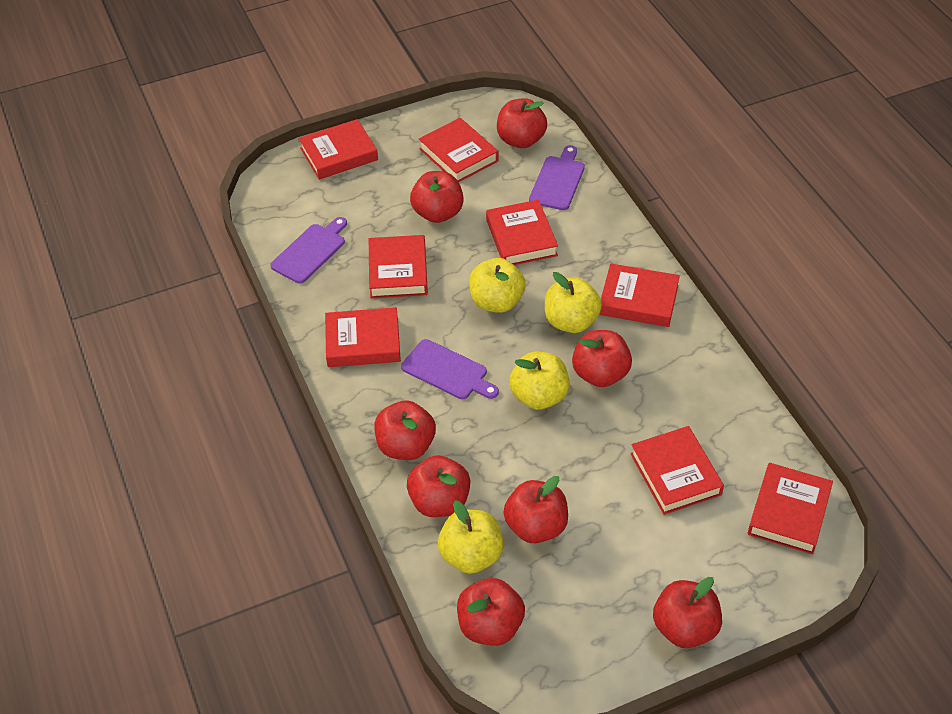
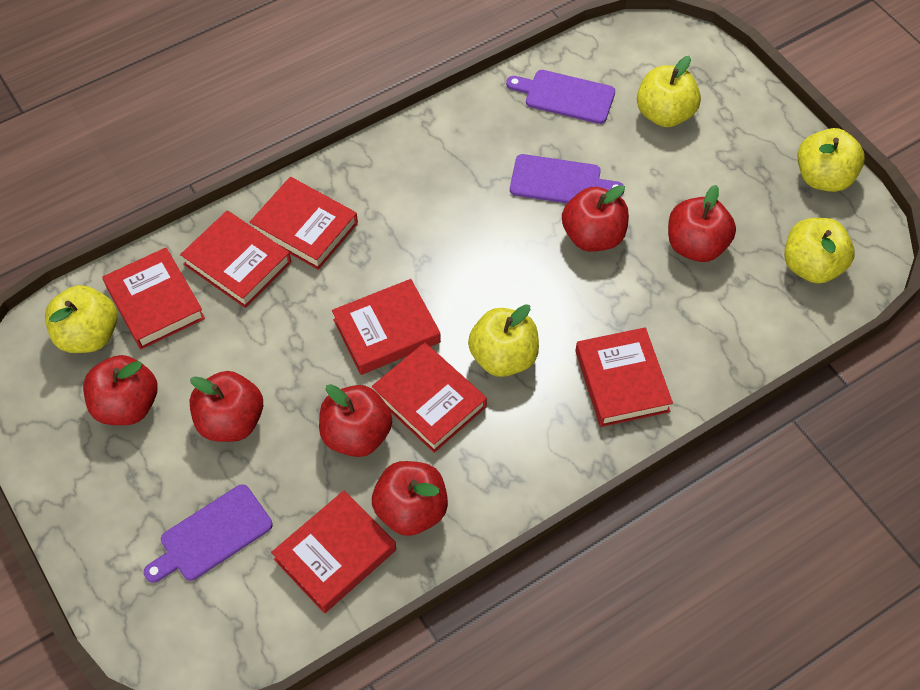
red apple: [374,400,436,460] [407,455,470,517] [410,171,464,223] [457,578,525,646] [497,98,547,148] [504,476,568,543] [572,330,632,387] [653,577,722,648] = 8 -> [83,355,157,425] [190,371,263,442] [319,384,392,457] [372,461,448,536] [562,185,629,252] [668,185,736,262] = 6
red book: [299,119,378,180] [325,307,401,367] [369,235,428,298] [419,118,499,182] [486,200,558,265] [599,264,680,327] [630,426,724,515] [748,463,833,554] = 8 -> [102,247,205,349] [180,210,291,308] [250,177,358,270] [271,491,396,613] [332,279,441,375] [372,342,487,453] [575,327,673,427] = 7
yellow apple: [438,500,504,574] [469,258,526,313] [509,352,570,410] [545,272,602,333] = 4 -> [45,285,117,353] [468,304,539,377] [637,56,701,127] [784,218,855,284] [798,128,865,192] = 5

